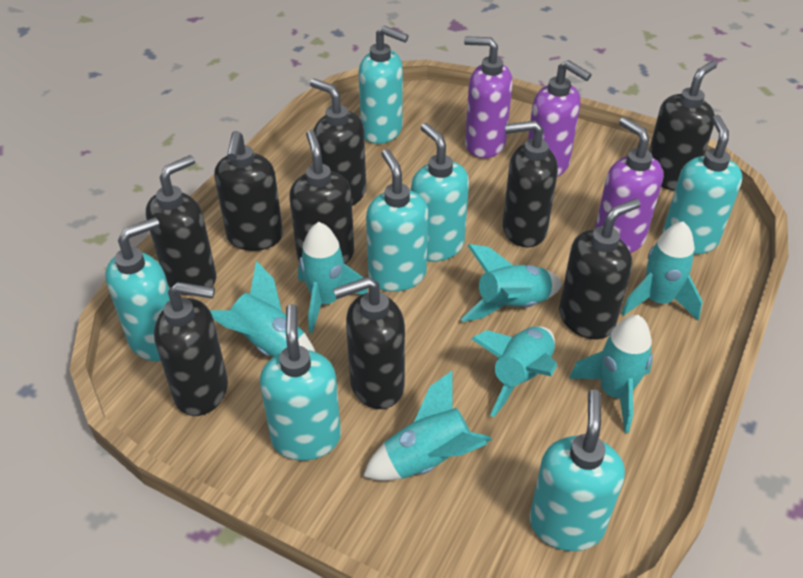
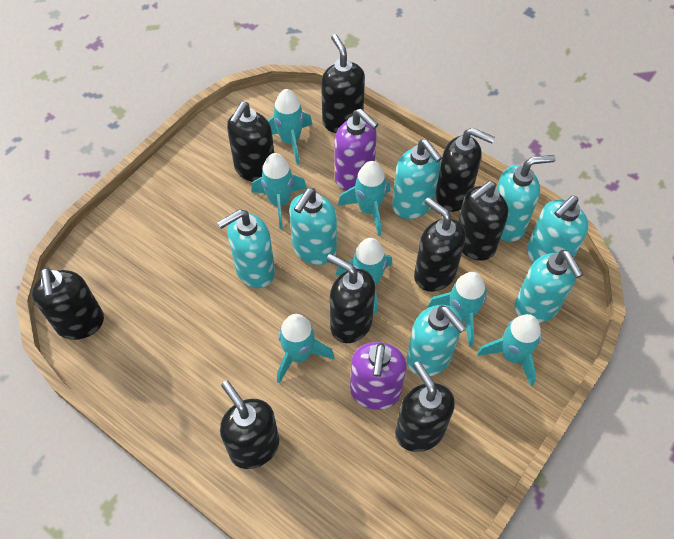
purple soap dispenser: [464,36,513,158] [528,60,591,177] [595,117,664,253] = 3 -> [335,109,379,191] [350,342,406,410] = 2

